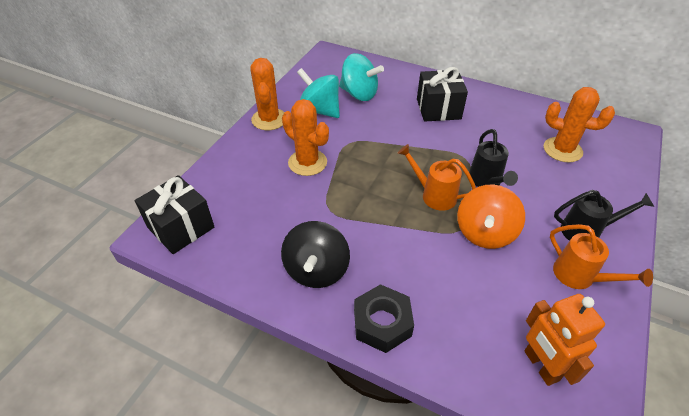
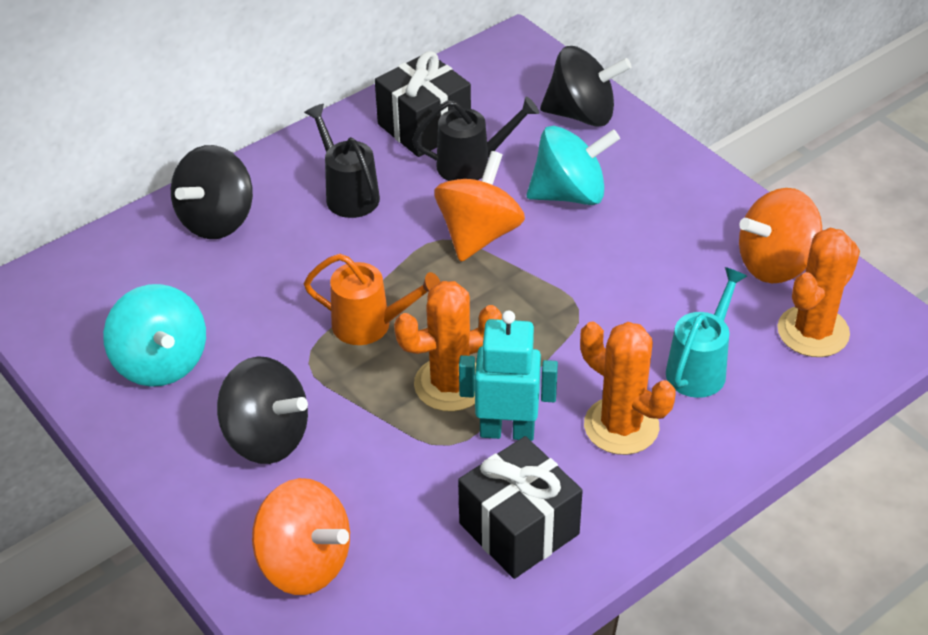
black nut: [354,284,414,353] = 1 -> none = 0
black spinning top: [281,221,350,288] = 1 -> [171,145,253,239] [217,356,308,464] [540,46,632,126] = 3
orange robot: [525,294,605,386] = 1 -> none = 0
orange spinning top: [457,185,525,249] = 1 -> [252,478,350,595] [434,151,525,262] [739,188,822,283] = 3
orange watering can: [398,144,476,211] [550,224,653,289] = 2 -> [304,254,440,345] = 1
turquoise robot: none = 0 -> [459,311,558,441] = 1
turquoise watering can: none = 0 -> [666,267,747,398] = 1

